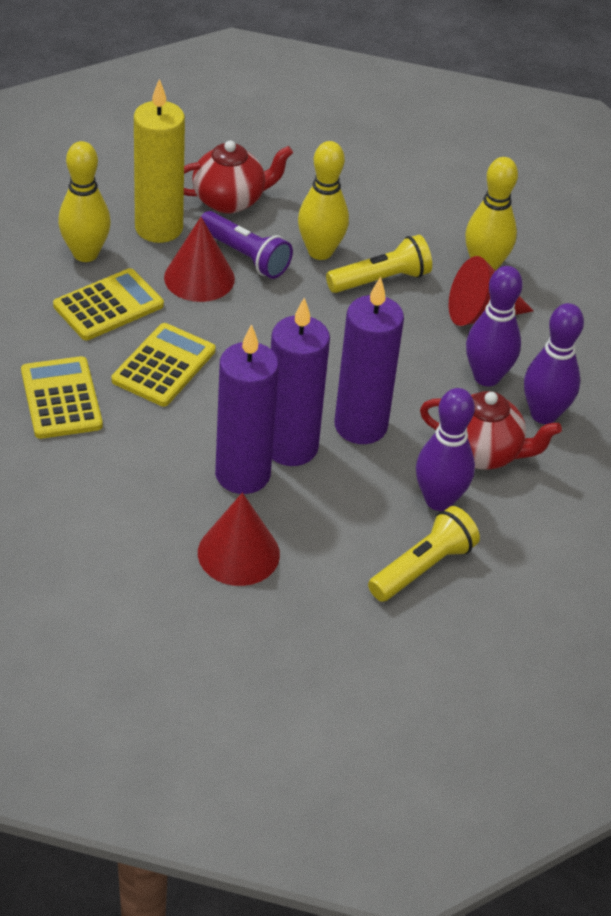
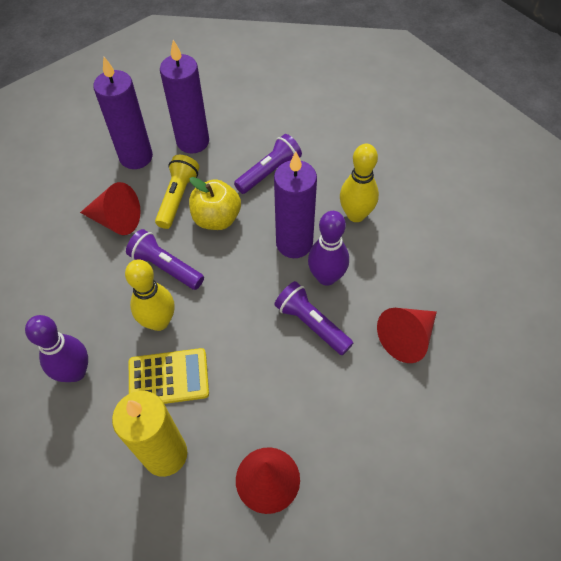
purple bowling pin: [416,388,475,511] [466,266,523,386] [524,303,584,424] = 3 -> [25,315,88,382] [308,211,349,286] = 2
purple flashlight: [201,211,293,279] = 1 -> [126,229,204,290] [234,134,302,194] [274,281,353,355] = 3
red teapot: [184,140,293,213] [420,391,562,470] = 2 -> none = 0
yellow apple: none = 0 -> [189,177,241,230] = 1
yellow bowling pin: [58,141,111,262] [298,141,349,260] [465,157,518,271] = 3 -> [125,259,175,331] [340,144,379,222] = 2
yellow calculator: [21,356,103,439] [53,268,164,340] [112,323,215,406] = 3 -> [129,348,209,404] = 1
yellow flashlight: [326,235,432,293] [368,506,480,602] = 2 -> [155,155,199,229] = 1

